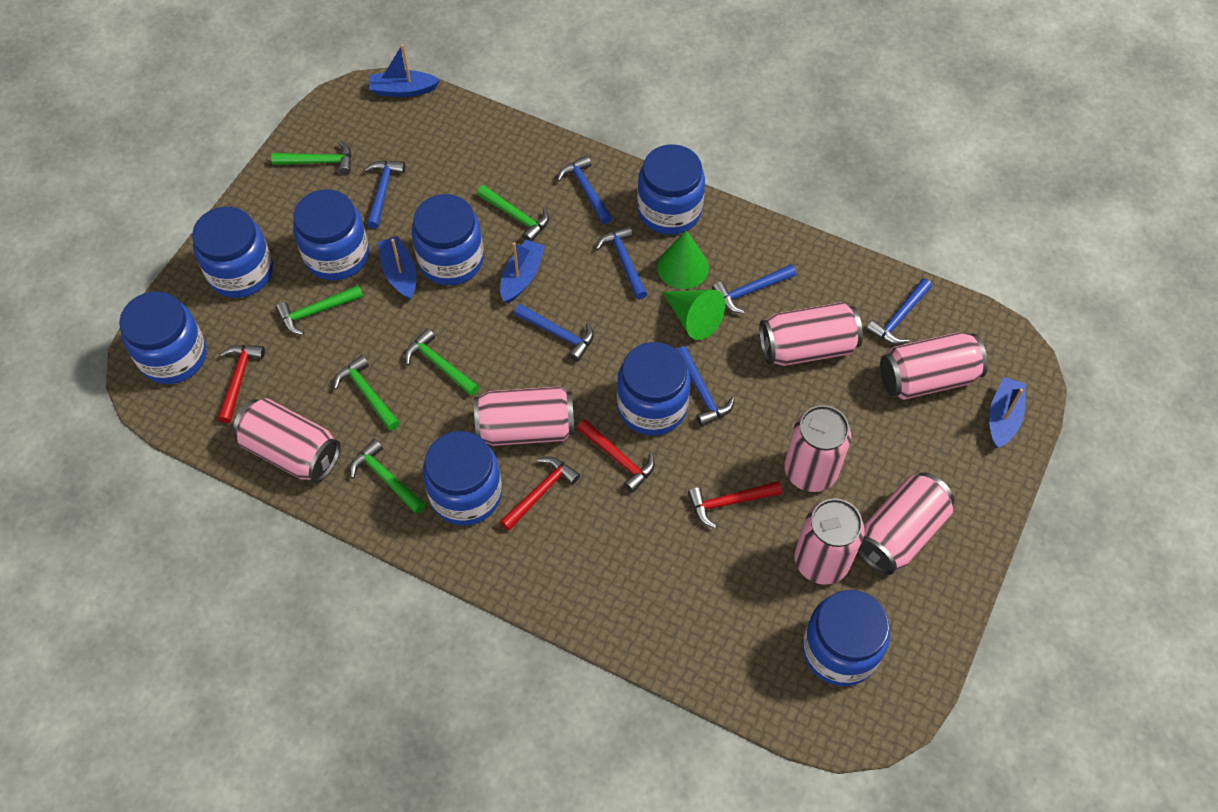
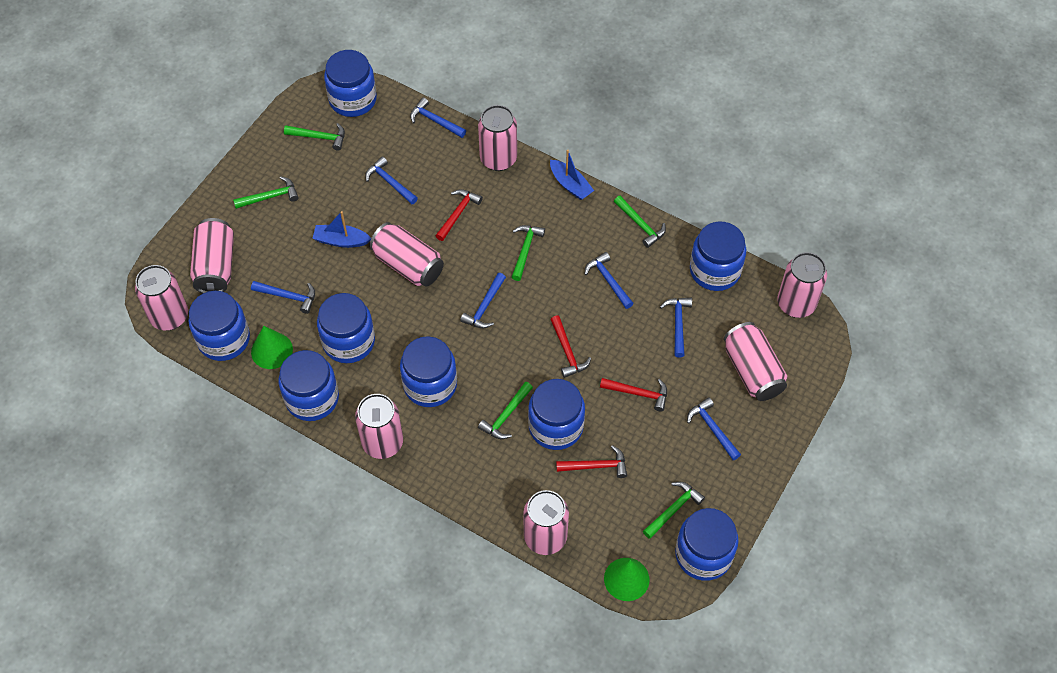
blue boat: [369,44,440,97] [377,236,416,300] [500,239,545,304] [989,377,1026,448] = 4 -> [312,211,371,248] [550,150,594,200] = 2
pink can: [233,398,341,482] [474,386,575,446] [759,302,863,366] [784,405,851,492] [795,498,864,585] [858,472,954,575] [880,332,988,400] = 7 -> [135,265,188,330] [190,218,234,293] [355,394,403,459] [369,222,444,287] [478,105,517,171] [524,490,569,555] [724,322,787,401] [777,252,827,318] = 8

